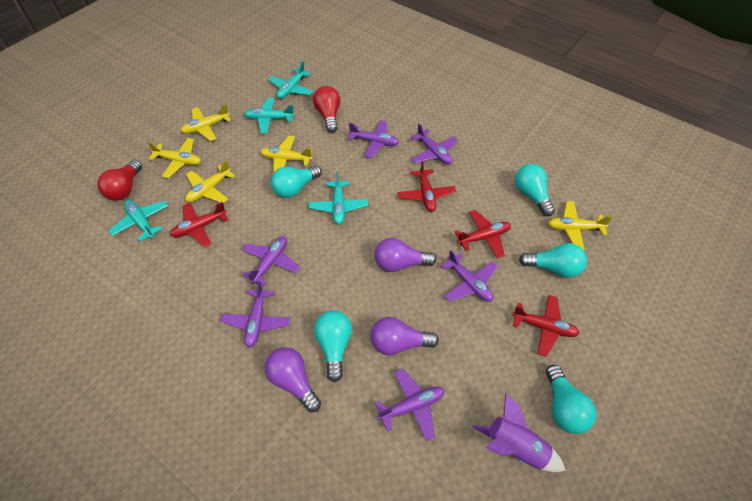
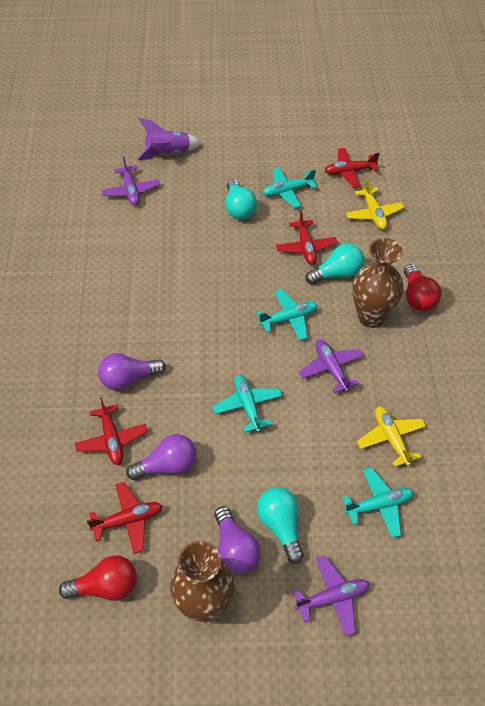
brown vase: none = 0 -> [170,541,235,622] [352,238,404,328] = 2
purple plane: [221,281,290,348] [242,236,300,286] [348,120,399,158] [375,368,444,441] [411,123,458,165] [441,250,497,302] = 6 -> [101,157,160,206] [293,556,370,637] [299,340,364,393] = 3
turquoise light bulb: [271,166,322,198] [314,310,352,382] [515,164,555,216] [519,243,587,278] [546,365,596,434] = 5 -> [225,179,257,219] [257,487,304,564] [305,244,364,284] = 3
yellow plane: [148,138,201,178] [181,104,231,141] [185,160,235,203] [261,136,313,172] [548,201,613,250] = 5 -> [346,179,404,229] [357,407,426,467] = 2

